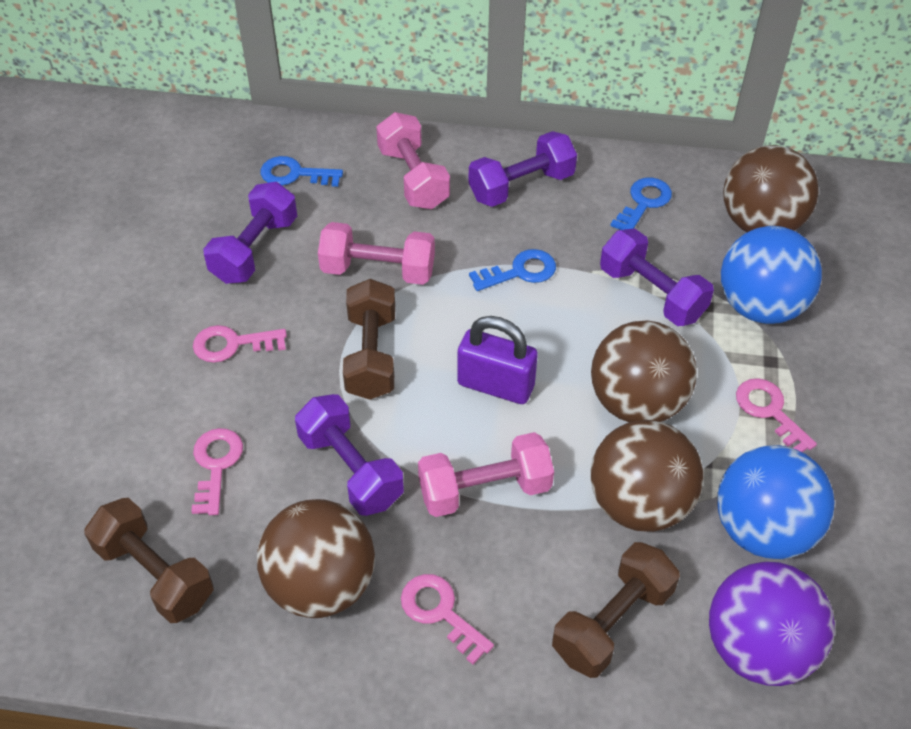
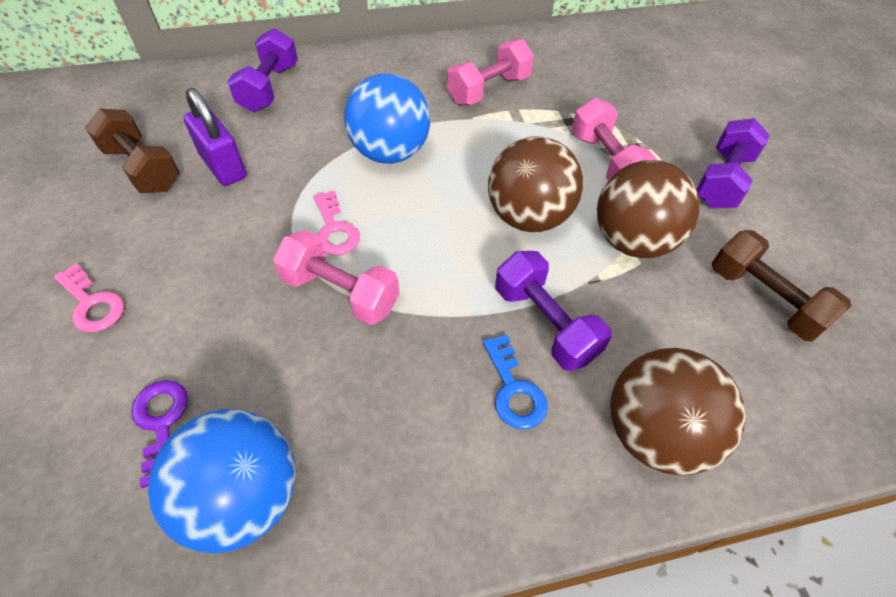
blue key: [261,156,343,187] [469,249,556,291] [610,177,672,230] = 3 -> [483,334,548,430] = 1
brown ball: [257,499,375,618] [591,321,697,422] [591,420,703,532] [723,145,819,232] = 4 -> [488,136,583,232] [597,160,700,258] [610,348,745,476] = 3
brown dumbbell: [84,498,214,623] [343,279,395,400] [552,542,680,678] = 3 -> [85,108,180,193] [712,230,851,342] = 2
pink key: [191,428,243,515] [193,325,287,363] [401,574,494,665] [736,378,817,452] = 4 -> [54,263,124,332] [313,190,360,255] = 2
purple ball: [709,562,835,686] = 1 -> none = 0
purple dumbbell: [203,182,297,284] [295,394,404,516] [468,131,577,207] [600,229,714,326] = 4 -> [227,28,298,112] [495,251,612,371] [697,118,770,208] = 3
purple key: none = 0 -> [131,380,188,488] = 1

